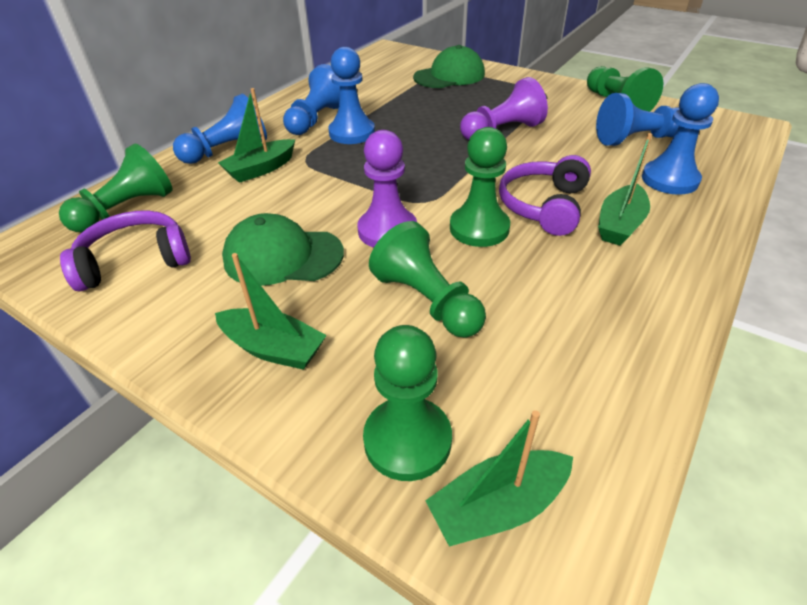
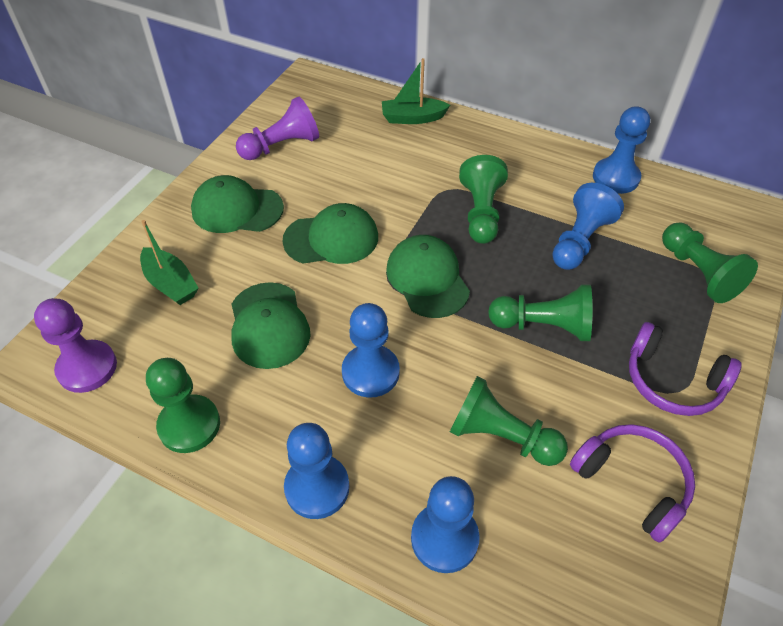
green boat: [215,253,327,370] [218,88,295,183] [425,410,573,547] [598,133,652,246] = 4 -> [140,220,199,305] [382,58,450,124] = 2
green cap: [222,213,344,286] [413,45,485,88] = 2 -> [191,175,284,233] [231,282,311,369] [282,203,378,264] [386,235,470,318] = 4

